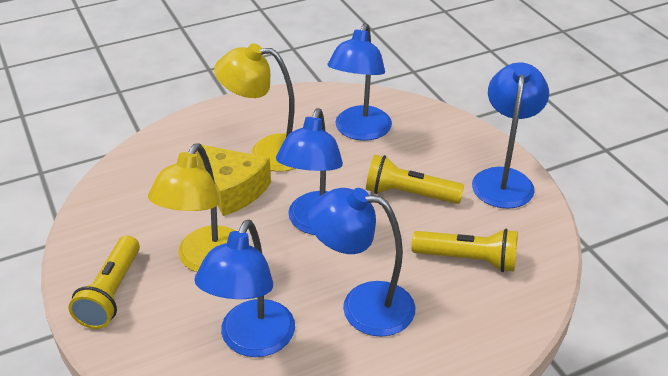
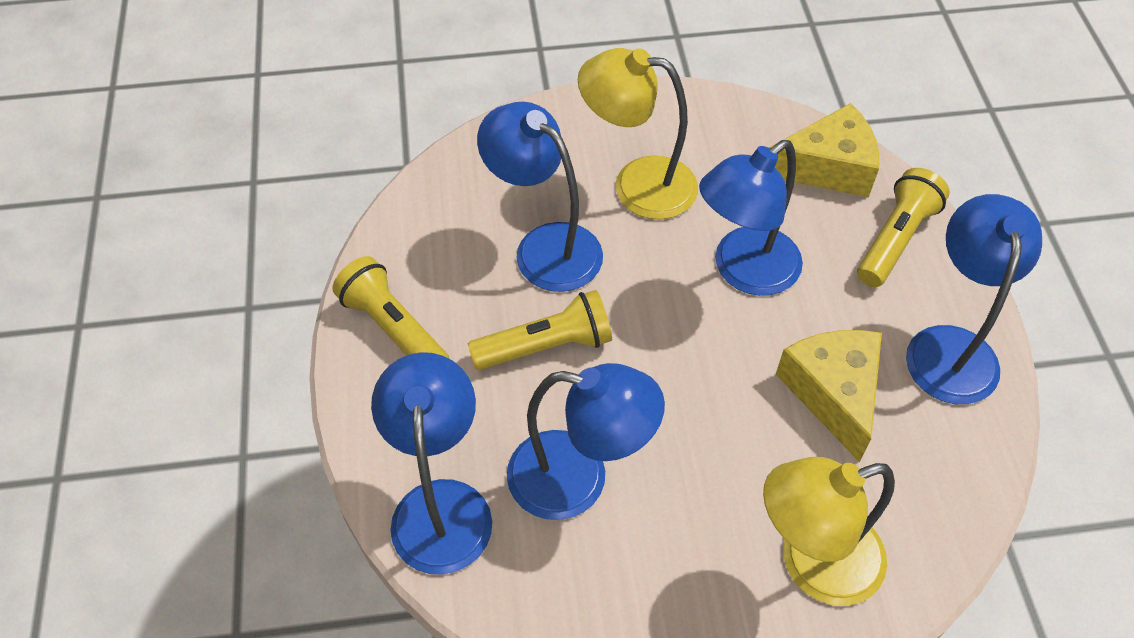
yellow cheese: [196,145,271,216] = 1 -> [770,103,879,197] [776,330,882,462] = 2

